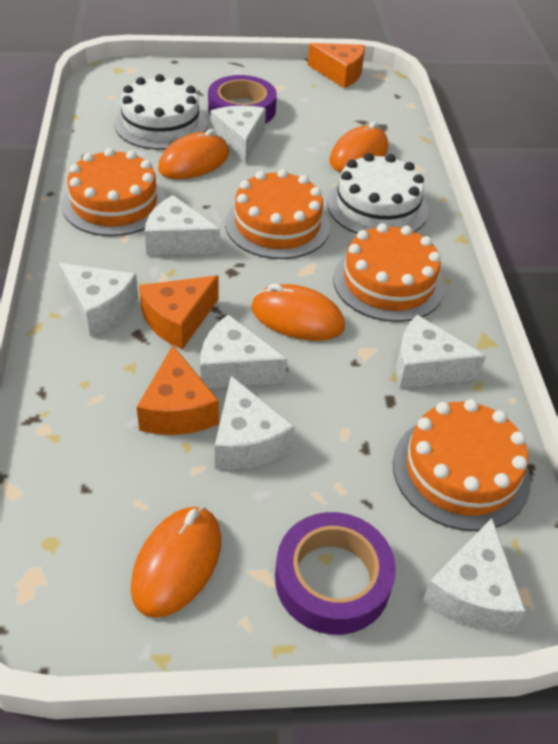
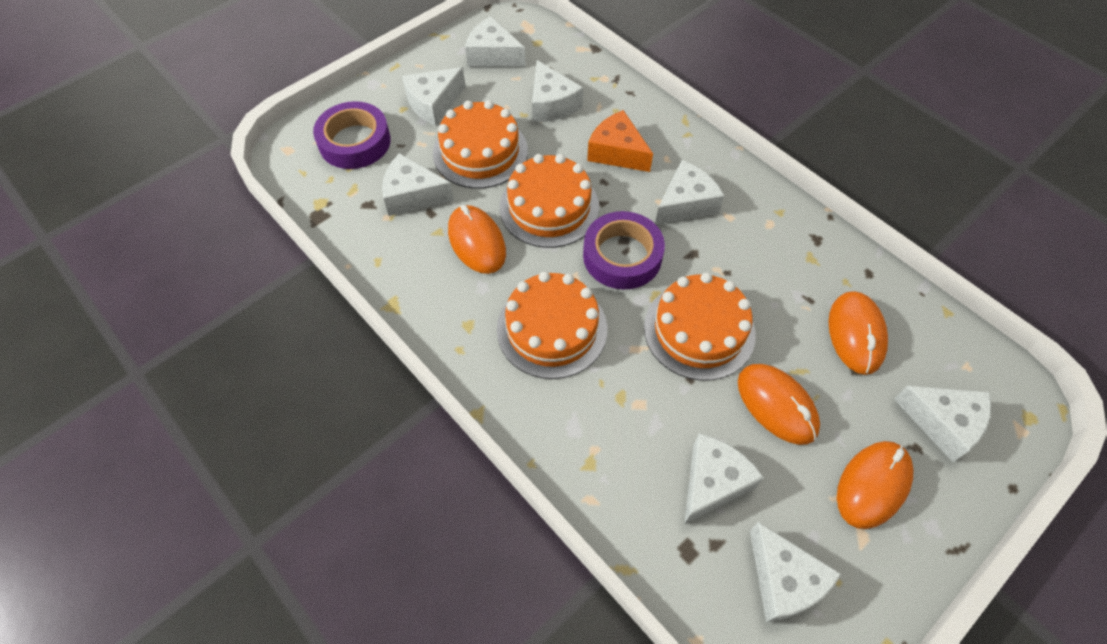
orange cheese: [137,346,219,435] [139,275,218,349] [308,43,365,88] = 3 -> [587,110,653,172] = 1
white cake: [114,74,207,150] [327,153,428,234] = 2 -> none = 0
white cheese: [59,263,139,336] [145,195,220,255] [200,314,287,388] [210,106,266,164] [215,376,295,470] [396,315,486,388] [423,518,526,631] = 7 -> [382,153,454,216] [402,67,466,126] [465,16,526,67] [532,60,583,122] [655,160,724,225] [684,433,764,524] [750,522,841,622] [894,385,991,462] = 8

